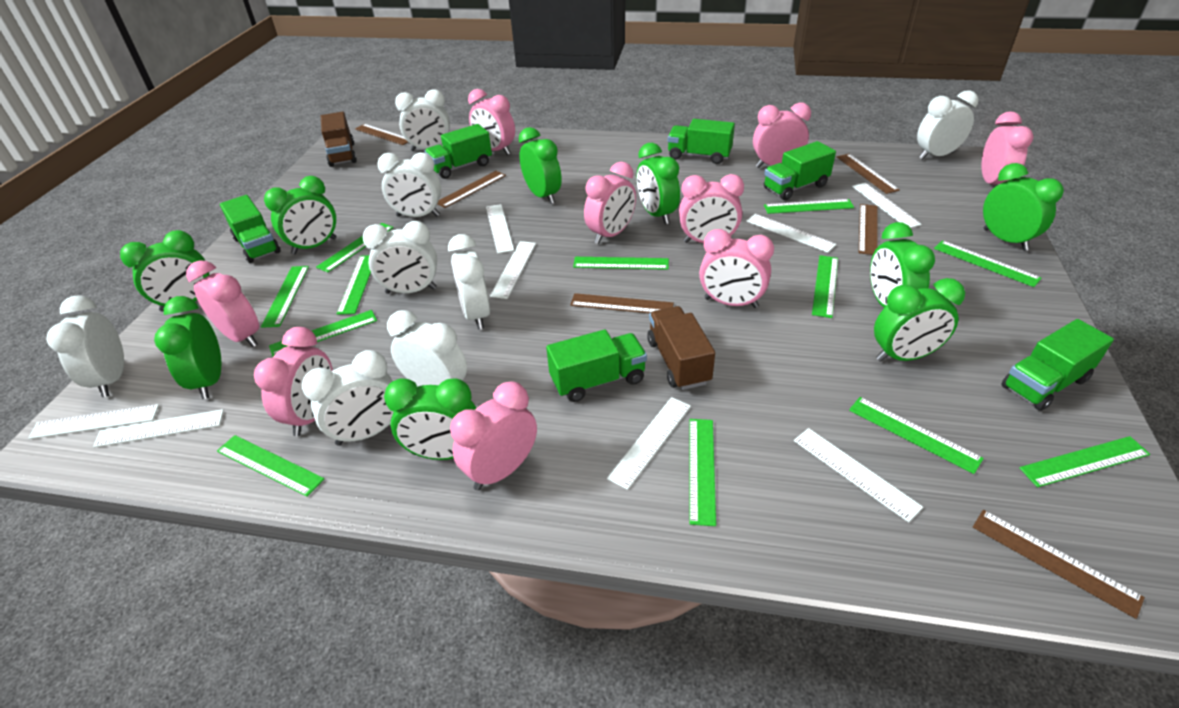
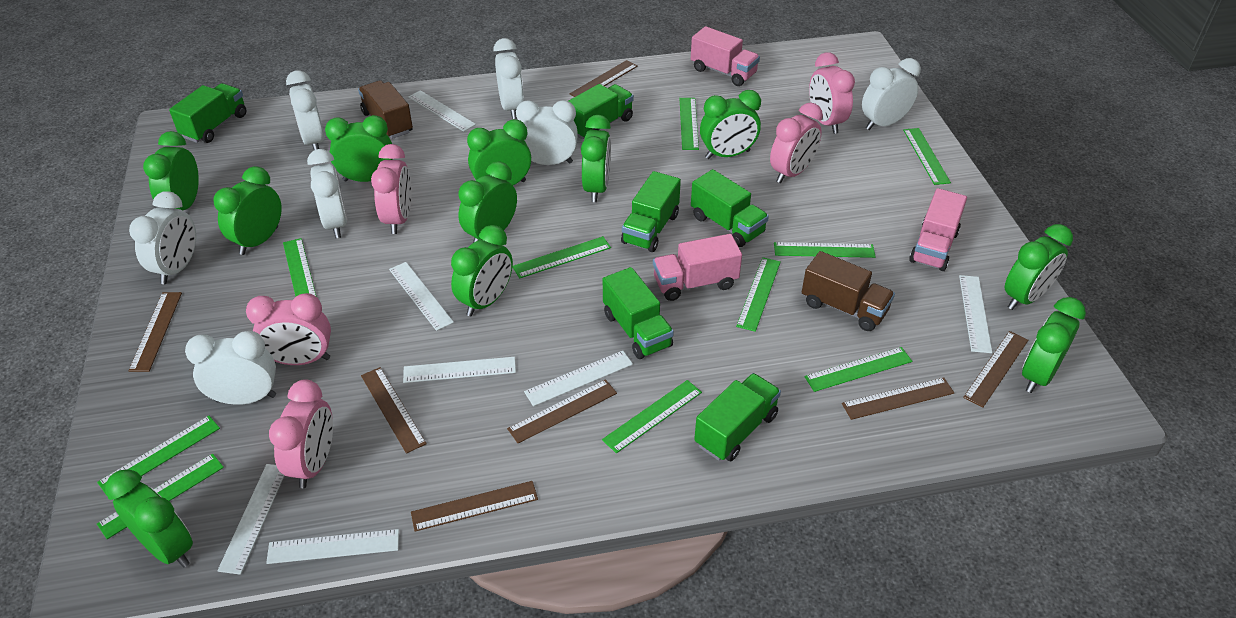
brown ruler: [355,124,408,145] [437,171,506,208] [570,293,674,313] [837,154,900,194] [859,204,878,255] [973,510,1145,619] = 6 -> [129,292,182,372] [361,367,427,453] [411,481,538,532] [507,379,617,443] [570,60,638,97] [842,377,954,420] [963,331,1028,408] = 7
green clock: [120,230,210,312] [154,296,221,399] [264,176,337,255] [384,378,476,460] [519,127,562,204] [637,143,680,224] [870,222,935,308] [874,278,965,362] [983,163,1064,251] = 9 -> [105,469,193,568] [143,131,199,210] [214,166,282,255] [325,115,393,182] [451,225,513,316] [458,161,517,243] [467,119,531,185] [581,115,611,202] [700,90,761,159] [1005,224,1073,310] [1022,297,1086,393] = 11
green ruler: [217,435,324,497] [261,266,309,328] [269,310,377,357] [316,223,393,272] [337,255,371,315] [573,257,669,270] [690,419,716,526] [764,199,854,214] [812,255,838,318] [849,397,984,474] [934,240,1041,287] [1019,436,1150,487] = 12 -> [97,416,220,496] [97,454,224,539] [283,238,317,297] [512,236,611,278] [602,380,702,453] [679,98,699,150] [736,257,781,332] [774,242,876,258] [804,347,912,392] [903,128,951,185] = 10
pink clock: [186,260,259,347] [254,327,333,436] [450,382,537,491] [468,89,515,155] [584,162,636,244] [679,174,744,243] [699,229,774,308] [753,103,811,168] [982,111,1034,185] = 9 -> [246,293,331,365] [269,379,333,488] [371,144,411,234] [770,103,823,183] [809,52,855,134] = 5
pink truck: none = 0 -> [653,234,742,301] [691,26,760,86] [909,188,967,271] = 3
white clock: [46,296,124,397] [302,350,394,446] [363,221,437,294] [377,152,441,217] [387,310,467,387] [395,90,450,151] [448,234,490,330] [917,90,978,159] = 8 -> [129,191,196,284] [185,331,276,405] [286,70,325,150] [307,149,348,238] [493,38,524,119] [516,100,578,165] [862,58,921,130] = 7
white ruler: [28,404,159,439] [93,409,224,448] [486,204,514,253] [490,241,536,299] [607,397,691,490] [746,214,836,253] [794,428,923,522] [852,183,922,228] = 8 -> [217,464,285,575] [266,529,399,564] [389,262,454,331] [403,357,516,383] [408,90,476,132] [524,351,633,406] [959,275,992,353] = 7

